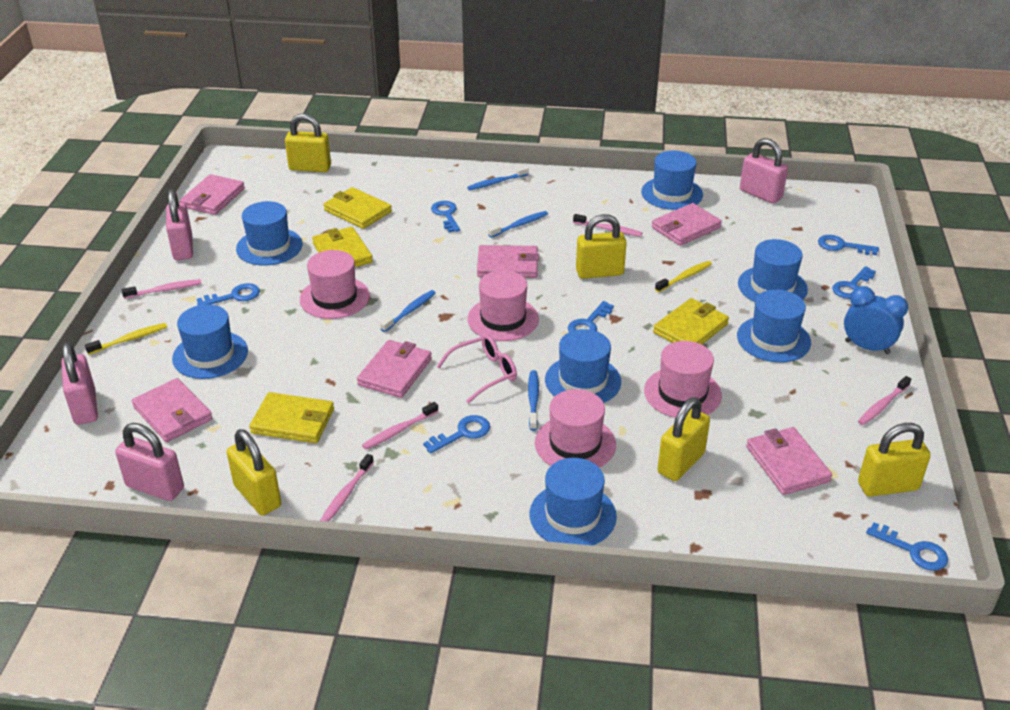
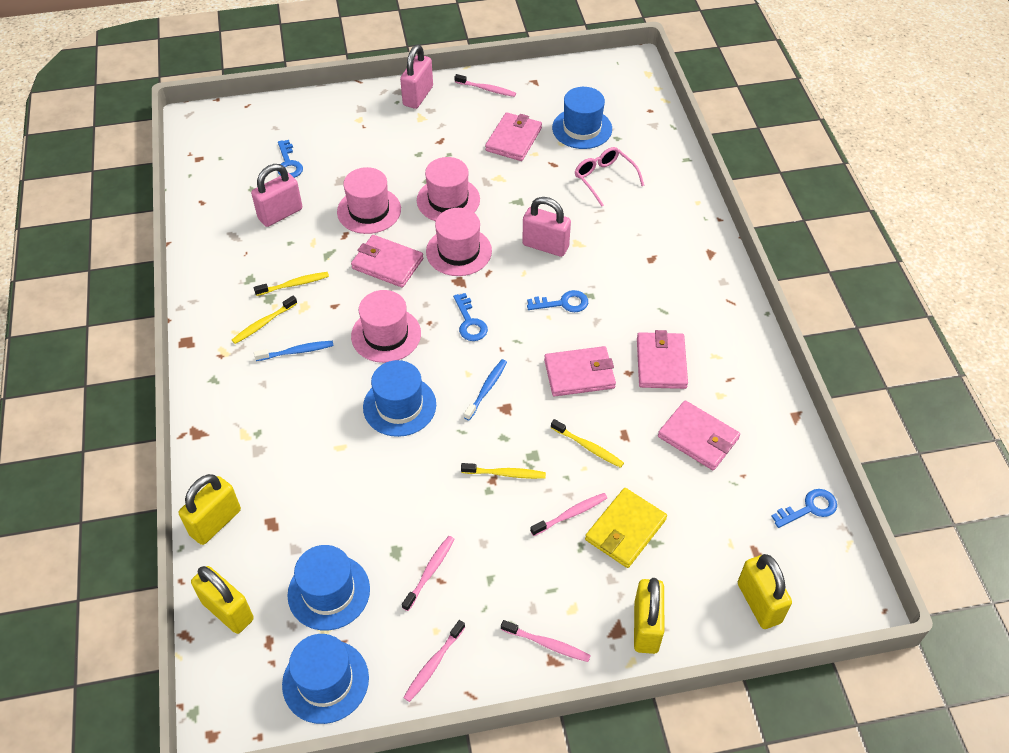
blue clock: [844,286,908,354] = 1 -> none = 0
blue hat: [172,304,248,379] [236,201,302,266] [530,458,617,546] [545,329,621,403] [641,151,703,210] [737,289,811,362] [738,239,808,302] = 7 -> [282,634,369,724] [287,545,370,630] [363,360,436,437] [552,87,612,149] = 4
blue key: [197,283,260,305] [423,415,490,454] [431,201,460,232] [568,301,614,332] [818,235,879,255] [832,266,876,299] [866,522,948,571] = 7 -> [278,140,303,178] [453,293,488,341] [527,290,588,312] [771,489,837,528] = 4
blue toothbrush: [380,290,436,332] [467,166,529,191] [488,211,548,238] [528,370,539,431] = 4 -> [254,341,334,361] [464,359,507,420] = 2
pink padlock: [61,342,98,425] [115,423,184,501] [166,189,193,260] [740,138,788,204] = 4 -> [251,164,302,227] [400,45,433,109] [522,197,571,257] = 3
pink wallet: [132,378,213,442] [180,174,245,215] [357,340,432,398] [477,245,539,278] [652,203,722,246] [746,427,832,495] = 6 -> [351,235,423,288] [485,112,542,161] [544,346,616,396] [637,330,688,389] [658,400,740,470] = 5
yellow padlock: [227,429,281,515] [285,113,331,172] [576,214,627,279] [657,397,710,481] [858,423,931,497] = 5 -> [179,474,241,545] [191,566,254,634] [634,578,664,654] [738,554,792,629] = 4
yellow toothbrush: [85,323,167,355] [655,261,712,292] = 2 -> [232,296,297,344] [254,272,329,296] [461,463,546,479] [551,419,624,468] = 4
yellow wallet: [249,392,334,443] [312,227,373,267] [323,187,392,229] [653,298,729,345] = 4 -> [585,488,667,568] = 1

